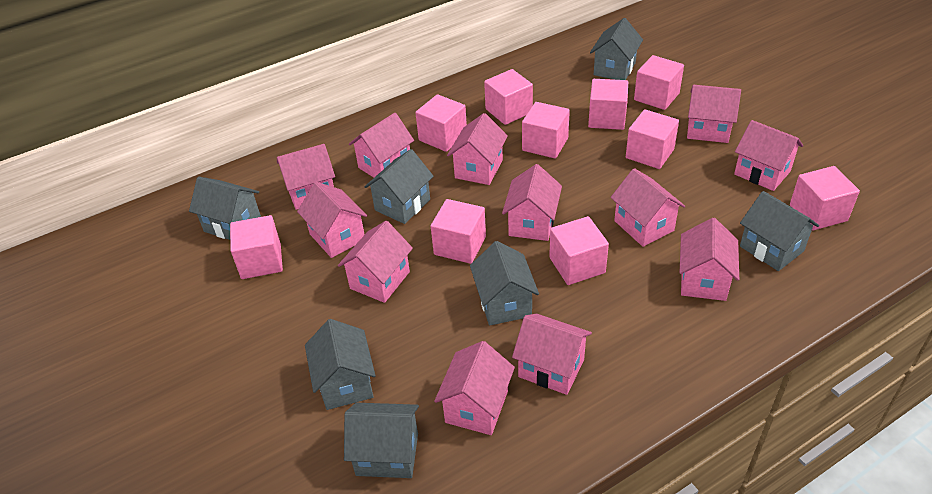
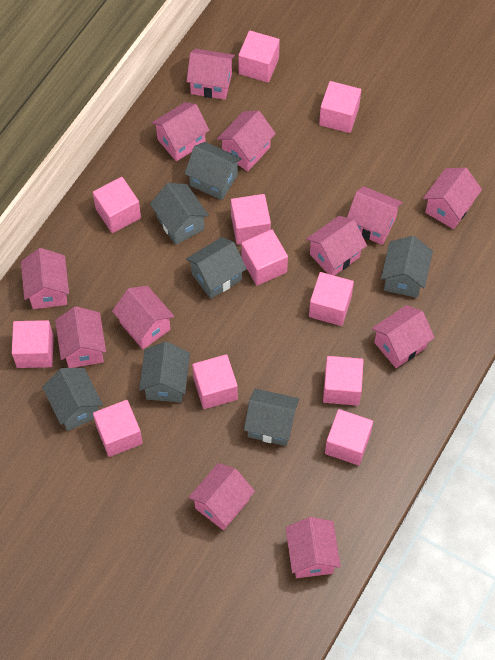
pink cube: [230,215,283,279] [415,94,467,152] [431,199,486,264] [484,69,533,125] [522,102,570,159] [549,216,609,285] [588,79,628,130] [626,109,679,169] [634,55,684,110] [790,166,860,230] = 10 -> [12,320,54,368] [93,177,141,233] [93,400,143,457] [192,354,238,409] [231,194,271,245] [238,31,280,83] [241,229,288,286] [309,272,354,326] [319,81,361,133] [323,356,364,406] [325,409,373,465] = 11

